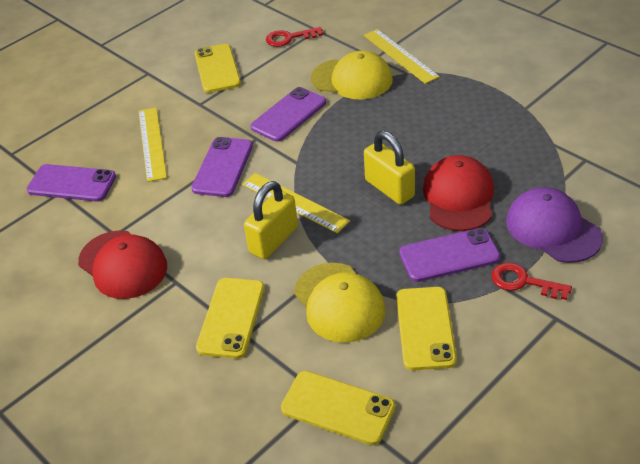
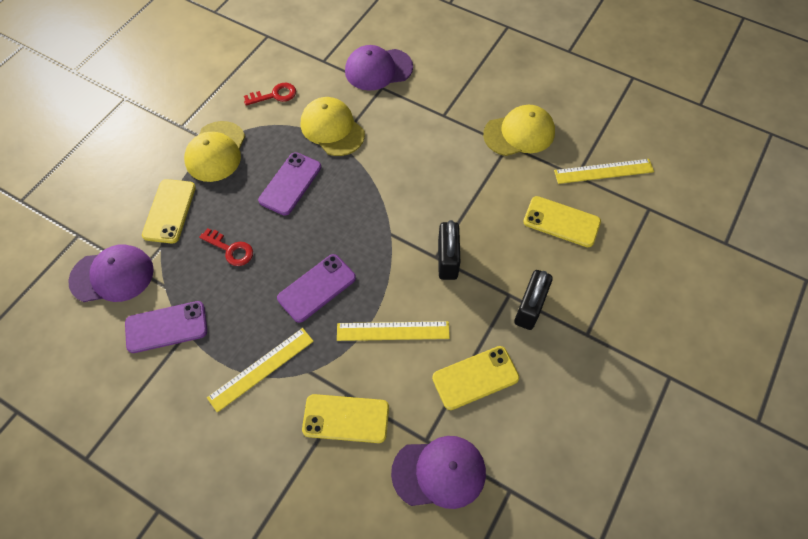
black padlock: none = 0 -> [438,220,460,280] [514,270,553,330] = 2
purple cap: [506,187,603,263] = 1 -> [68,244,154,302] [345,45,413,91] [391,436,486,509] = 3
purple phone: [27,164,116,202] [191,137,253,197] [250,87,326,142] [399,228,500,282] = 4 -> [125,301,207,353] [258,152,321,216] [277,254,356,323] = 3
red cap: [78,230,167,299] [423,155,494,231] = 2 -> none = 0
yellow cap: [294,263,386,343] [311,51,393,100] = 2 -> [184,121,245,182] [301,97,365,156] [483,105,555,156] = 3
yellow padlock: [244,181,298,259] [364,131,415,205] = 2 -> none = 0

